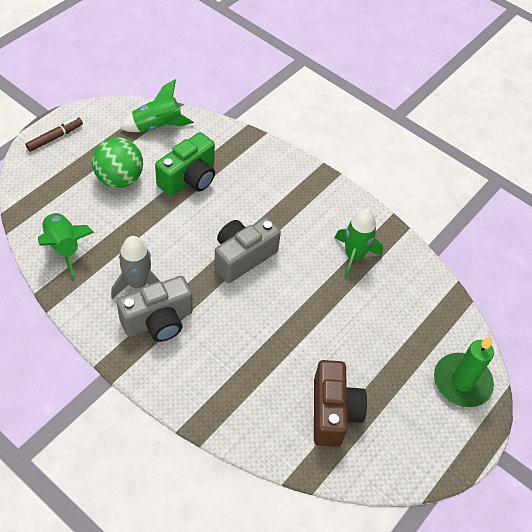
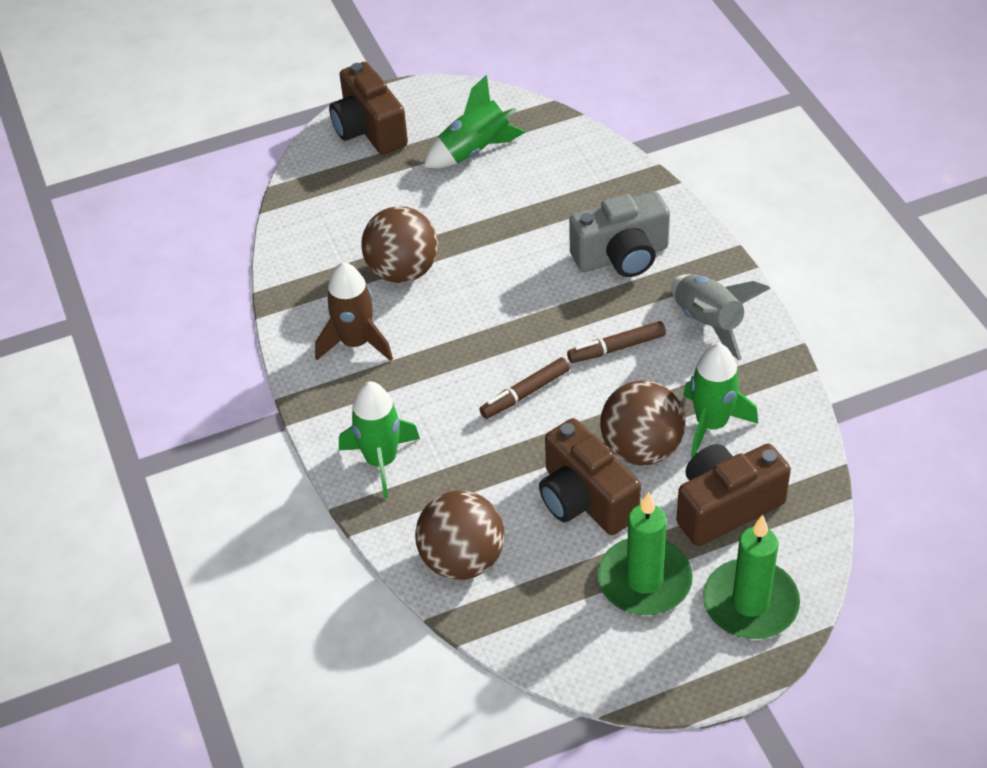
brown ball: none = 0 -> [361,206,438,283] [415,490,504,580] [600,381,686,465] = 3
brown camera: [314,360,367,447] = 1 -> [329,62,408,155] [539,418,641,535] [676,444,791,546] = 3
brown marker: [25,118,83,152] = 1 -> [479,357,570,419] [567,321,666,363] = 2
brown rocket: none = 0 -> [315,262,393,361] = 1
green ball: [92,137,143,188] = 1 -> none = 0
green camera: [155,132,215,196] = 1 -> none = 0
green candle: [434,336,494,407] = 1 -> [597,492,693,615] [703,515,800,639] = 2
grey camera: [117,276,193,342] [214,217,281,283] = 2 -> [569,191,670,277] = 1

